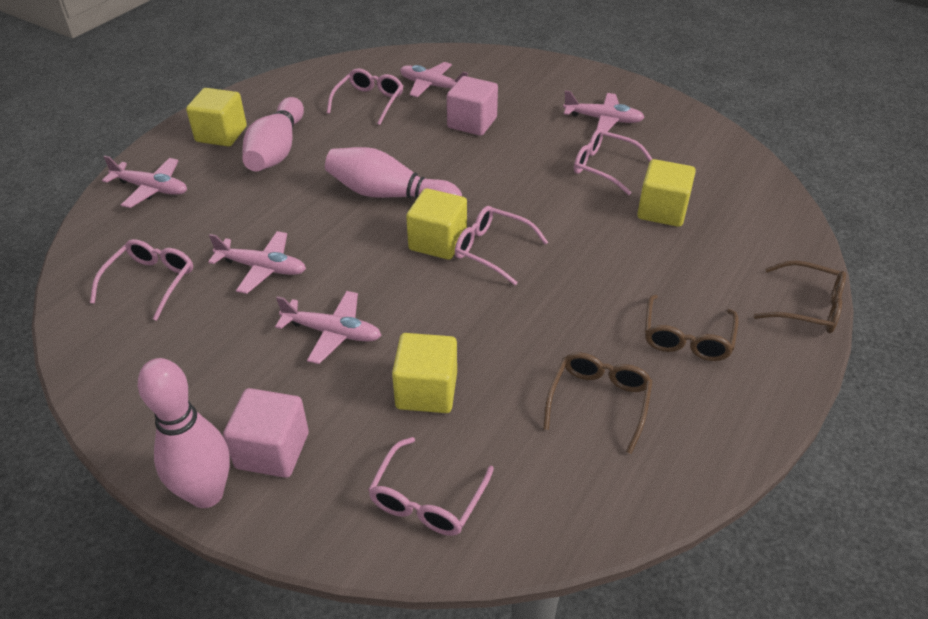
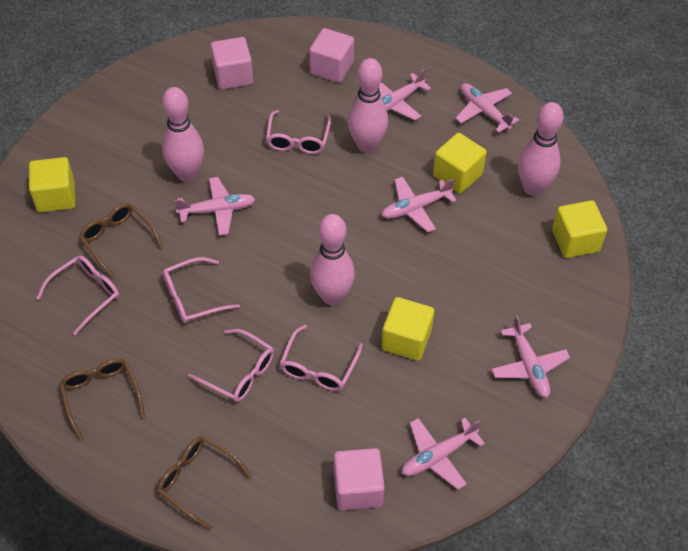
pink bowling pin: [138,358,230,508] [242,97,304,171] [325,147,462,199] = 3 -> [162,87,204,182] [310,214,355,305] [348,58,388,153] [518,102,564,196] = 4
pink cube: [223,388,309,478] [447,76,498,136] = 2 -> [211,37,253,90] [309,28,354,83] [334,448,385,510] = 3
pink plane: [102,156,187,208] [208,231,306,294] [275,291,382,364] [400,62,468,97] [563,91,645,132] = 5 -> [174,177,255,236] [379,69,431,121] [381,177,457,232] [402,418,485,490] [455,83,519,133] [491,315,570,398] = 6

